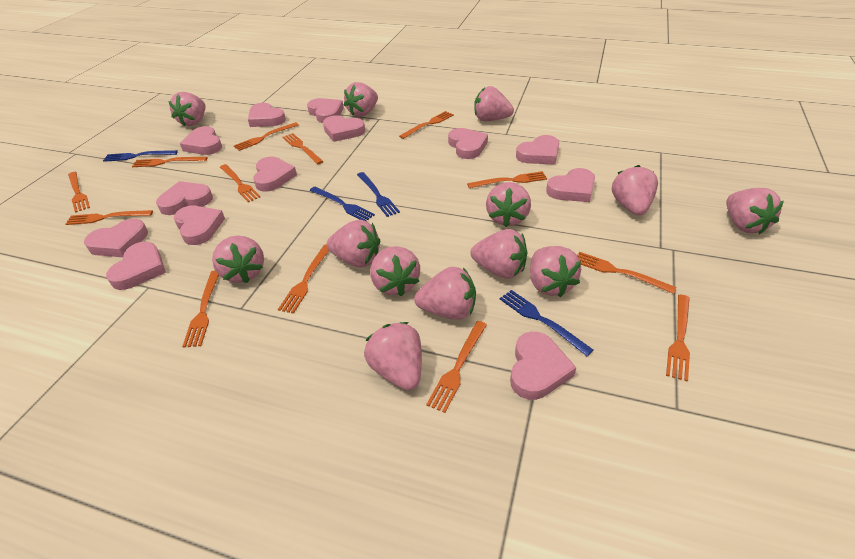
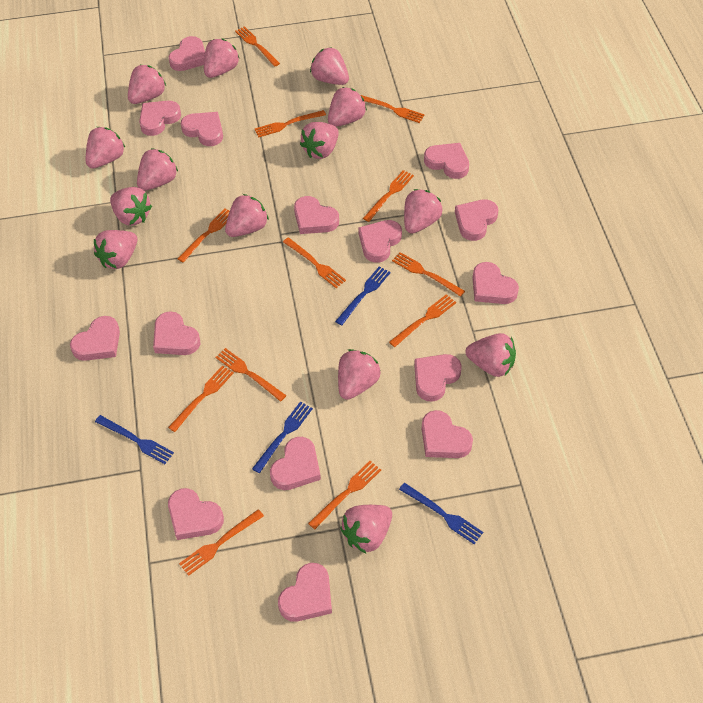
orange fork: [65,210,153,225] [68,172,90,213] [132,157,207,167] [182,270,219,348] [220,164,261,202] [234,122,299,151] [278,245,329,314] [283,133,324,164] [399,111,454,139] [426,321,487,413] [467,171,547,188] [577,252,677,294] [666,295,690,382] = 13 -> [168,365,234,432] [178,208,229,262] [179,509,264,576] [215,348,286,401] [235,26,280,67] [255,110,326,137] [283,237,346,288] [308,461,381,529] [361,95,425,123] [363,170,414,222] [389,294,456,347] [392,252,465,297] = 12
pink heart: [84,219,148,257] [106,242,166,290] [156,181,213,215] [174,206,225,245] [180,126,222,155] [248,103,286,127] [253,157,297,192] [307,98,344,123] [323,115,365,142] [448,128,488,159] [510,332,576,400] [516,135,559,165] [546,168,595,202] = 13 -> [70,316,120,361] [139,101,181,136] [153,311,200,355] [168,488,224,540] [169,36,205,71] [181,112,223,146] [270,437,321,490] [278,563,332,622] [294,196,339,234] [358,220,402,263] [414,354,461,402] [422,410,473,458] [424,143,469,179] [455,199,498,241] [472,262,519,304] = 15
pink strawberry: [168,92,206,126] [212,235,264,283] [327,219,381,268] [344,82,378,117] [364,322,422,390] [370,246,420,297] [414,267,476,320] [471,229,527,279] [474,86,514,121] [486,182,531,227] [530,246,581,297] [612,165,658,216] [726,188,784,235] = 13 -> [86,127,125,169] [94,230,137,269] [110,187,152,226] [128,65,166,104] [137,148,178,191] [204,39,240,78] [225,194,269,237] [300,122,339,159] [310,47,349,85] [328,87,367,127] [338,349,381,400] [340,505,392,553] [404,189,443,233] [465,333,516,377] = 14

